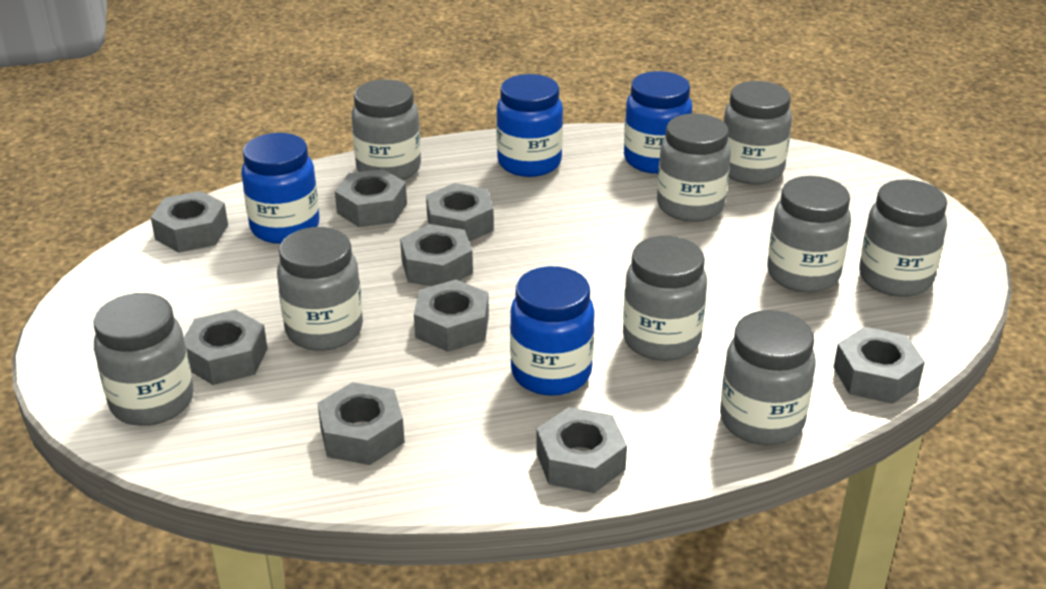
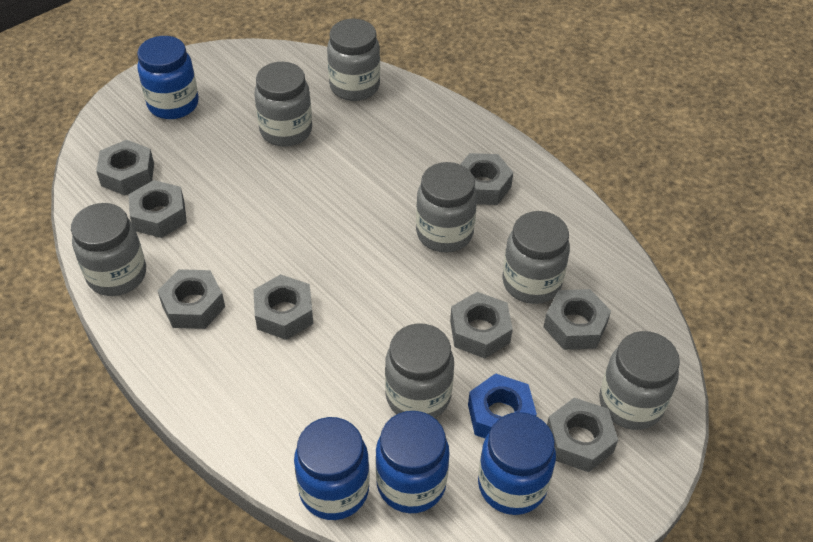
blue nut: none = 0 -> [468,373,537,438] = 1
grey jar: [93,293,194,426] [277,227,363,351] [351,79,421,180] [623,236,707,361] [657,114,731,222] [720,310,816,445] [724,81,792,185] [767,176,851,293] [859,179,947,297] = 9 -> [71,203,146,296] [254,62,312,147] [327,19,380,101] [385,324,454,418] [416,162,477,252] [502,211,570,304] [599,331,680,430] = 7
grey nut: [151,191,228,253] [184,310,268,385] [317,382,405,465] [335,169,407,227] [400,224,473,286] [414,280,489,352] [426,183,494,242] [536,407,627,493] [833,327,925,404] = 9 -> [96,140,154,195] [128,180,187,238] [158,269,225,329] [253,274,313,340] [450,292,513,358] [460,153,513,205] [543,289,611,350] [547,398,618,472] = 8

